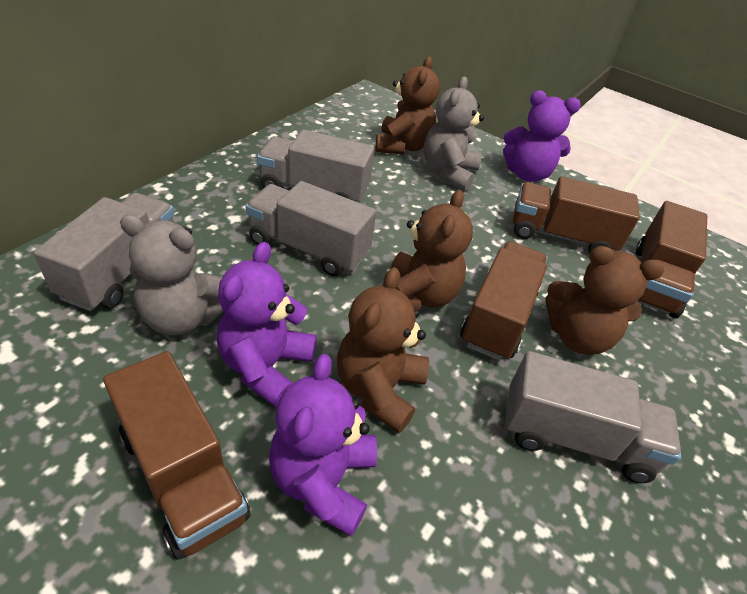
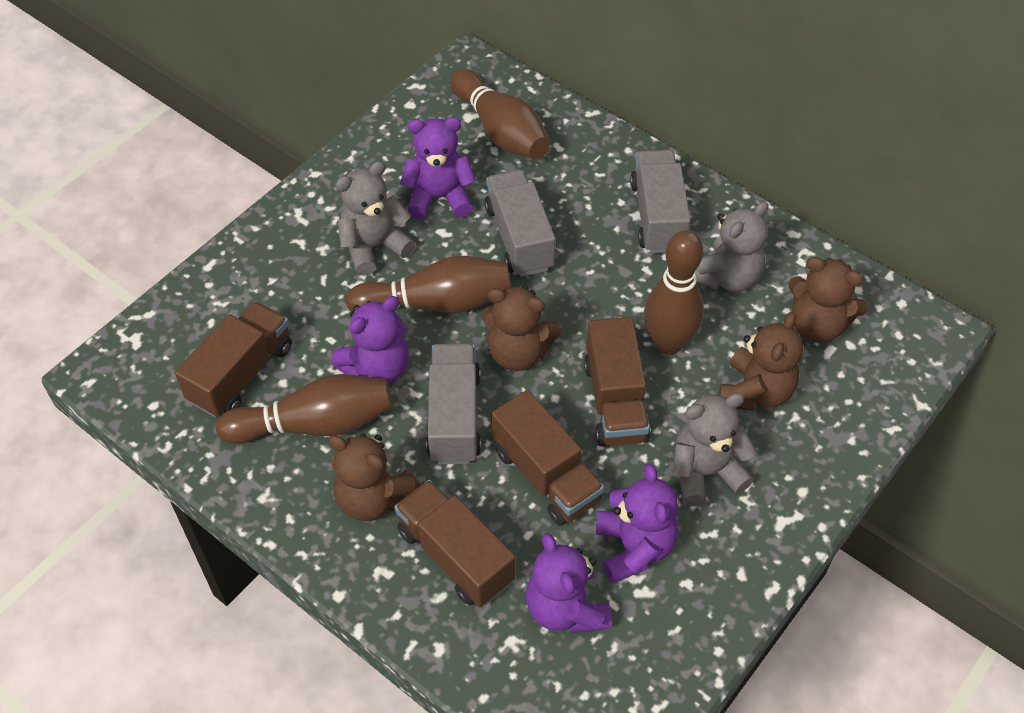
brown bowling pin: none = 0 -> [216,374,392,444] [346,256,511,313] [450,69,550,160] [644,230,704,355] = 4
grey teddy bear: [120,214,223,335] [424,77,484,191] = 2 -> [335,161,416,276] [673,393,757,506] [696,201,768,291] = 3
grey truck: [34,193,175,311] [245,181,376,276] [257,129,375,203] [504,351,681,483] = 4 -> [426,343,481,464] [484,170,555,277] [630,150,691,253] = 3
purple teddy bear: [217,242,317,408] [269,354,377,536] [503,91,581,182] = 3 -> [331,296,409,384] [400,117,476,220] [526,533,612,633] [596,463,678,584] = 4

